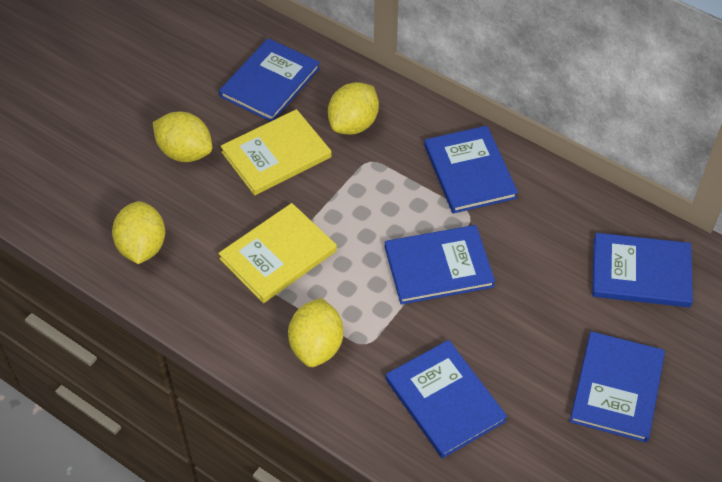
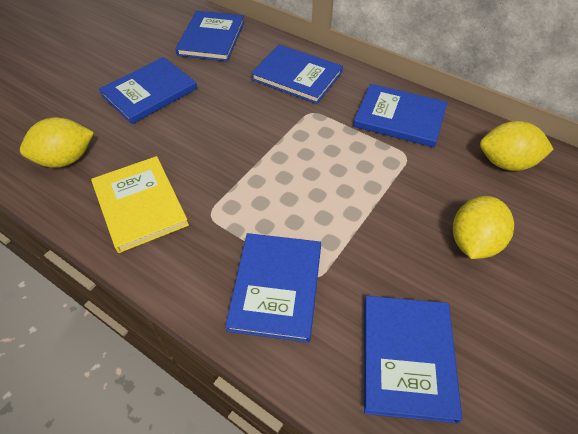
yellow book: [218,203,337,303] [220,109,332,196] = 2 -> [91,156,189,253] = 1
yellow lemon: [112,201,165,264] [153,112,212,162] [288,298,343,367] [328,82,379,135] = 4 -> [20,117,94,168] [453,196,514,259] [480,121,554,171] = 3

